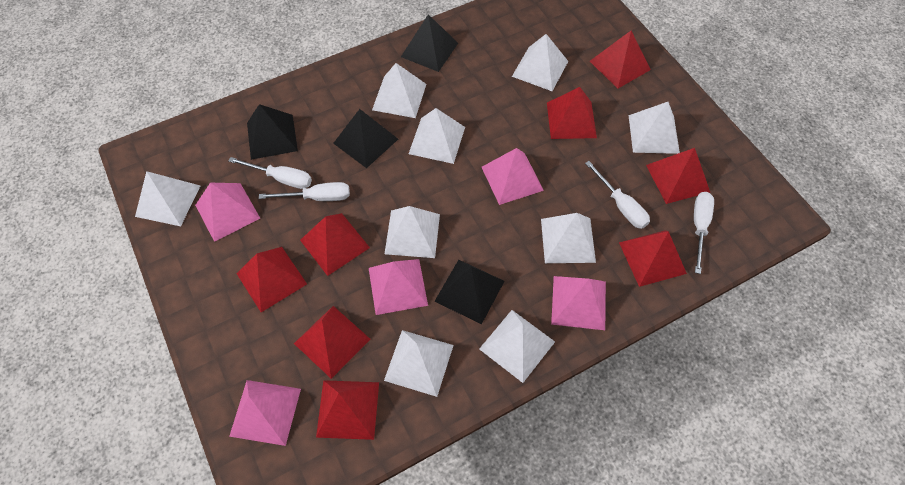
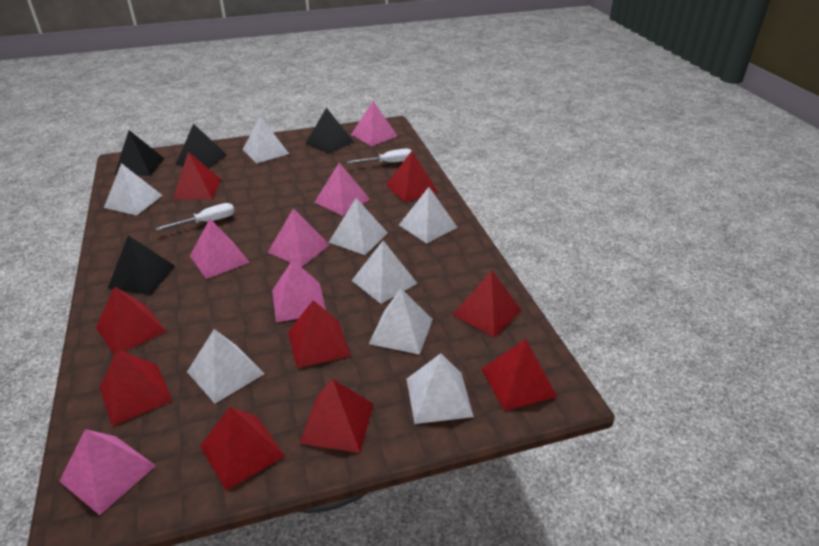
pink pyramid: [195,183,261,242] [229,380,301,446] [369,259,428,315] [482,148,544,205] [551,276,606,330] = 5 -> [59,429,156,515] [190,219,250,279] [267,208,330,267] [272,260,326,322] [315,163,370,216] [351,101,397,146] = 6
red pyramid: [236,247,307,312] [294,306,370,379] [300,213,370,276] [316,380,379,440] [547,87,597,139] [590,31,651,89] [619,230,687,287] [646,148,710,204] = 8 -> [96,287,166,356] [99,350,173,426] [173,152,221,199] [200,407,285,490] [288,300,351,368] [299,379,373,453] [386,151,438,202] [453,270,522,337] [482,339,557,411] = 9
white pyramid: [135,171,200,226] [372,63,426,118] [384,330,454,397] [385,206,440,258] [409,108,465,164] [479,310,555,383] [512,34,568,91] [541,213,596,263] [629,102,680,154] = 9 -> [104,163,163,216] [187,329,264,403] [243,116,289,163] [329,198,388,255] [351,241,418,304] [369,289,433,355] [399,187,458,244] [406,353,474,424] = 8
white screwdriver: [228,157,312,189] [259,182,350,201] [585,161,650,229] [694,192,714,274] = 4 -> [156,203,234,231] [347,149,412,164] = 2

